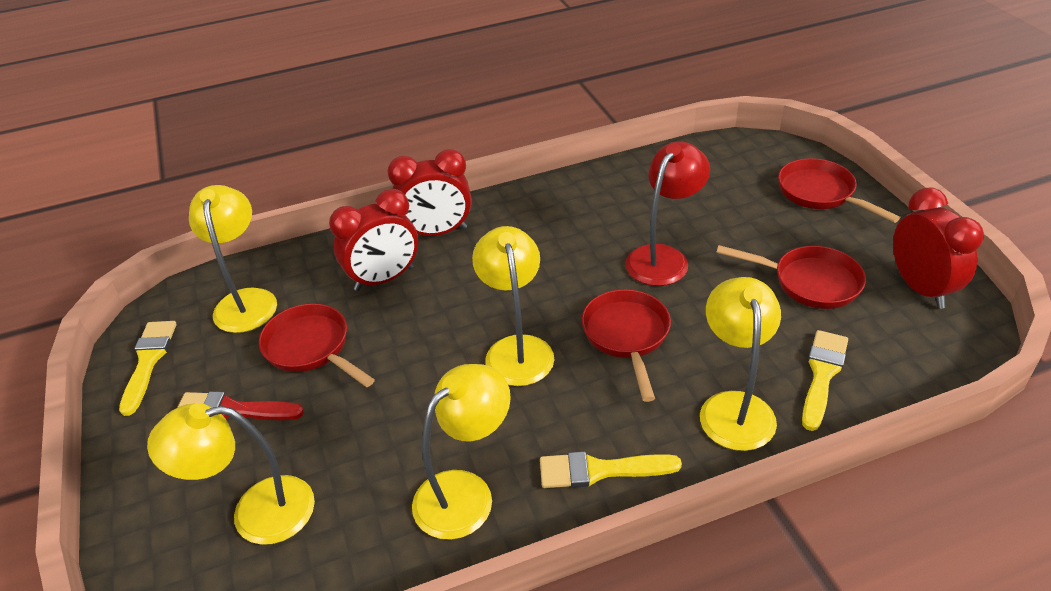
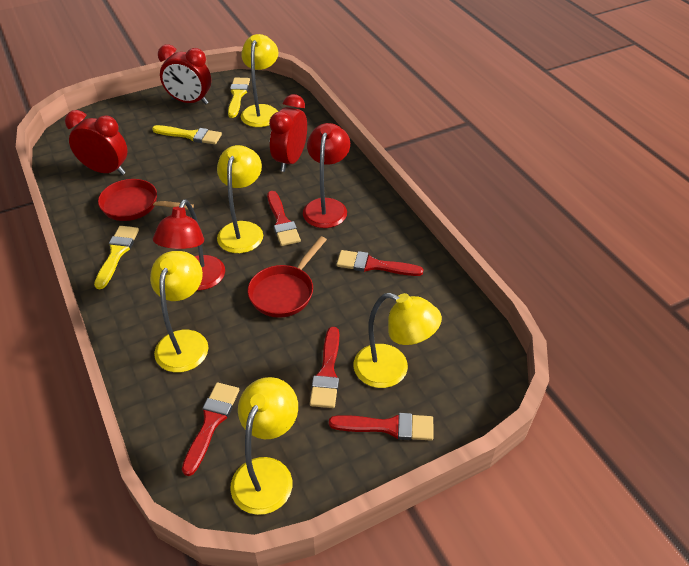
red brush: [177,391,304,420] = 1 -> [182,383,239,476] [267,191,301,246] [310,327,339,408] [329,413,434,441] [336,250,424,276] = 5
red lamp: [625,141,710,286] = 1 -> [153,199,225,291] [303,123,350,228] = 2
red pan: [259,303,375,387] [581,289,671,402] [716,245,866,309] [778,158,901,223] = 4 -> [98,179,194,221] [248,236,327,318] = 2

